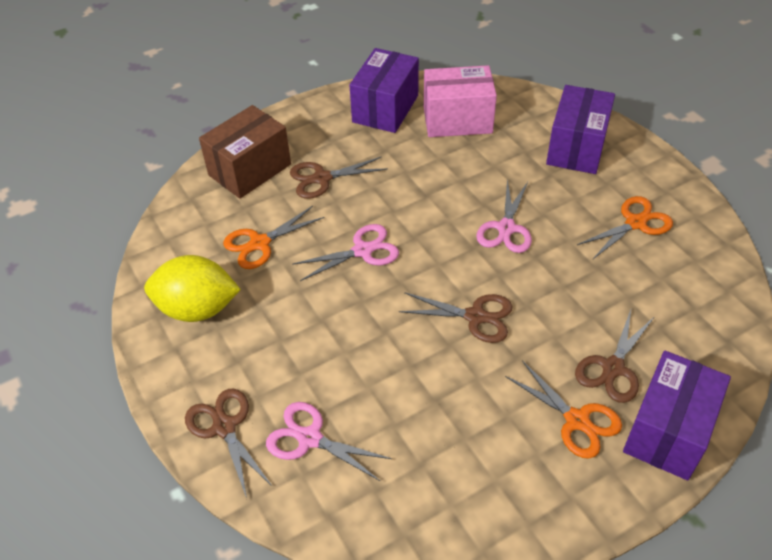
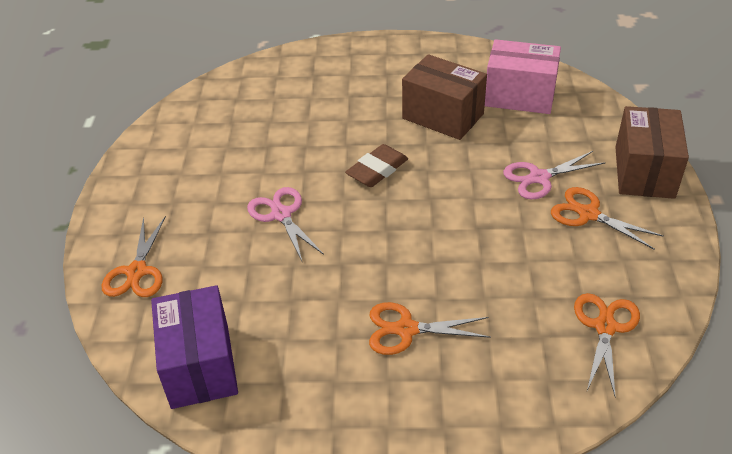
brown box: [199,105,291,199] = 1 -> [402,54,487,140] [615,106,689,199] = 2
brown eraser: none = 0 -> [345,144,408,187] = 1
brown scissors: [185,388,272,498] [290,156,387,199] [399,292,513,343] [575,310,655,403] = 4 -> none = 0
orange scissors: [223,206,324,269] [505,361,622,459] [577,196,673,260] = 3 -> [102,216,166,297] [369,302,491,355] [551,187,664,250] [574,293,640,398] = 4
pink scissors: [266,402,392,481] [292,224,399,281] [476,179,532,253] = 3 -> [247,187,324,261] [503,151,606,199] = 2
purple box: [350,48,419,133] [546,85,615,174] [623,351,731,480] = 3 -> [151,285,238,409] = 1
yellow lemon: [144,255,241,322] = 1 -> none = 0

